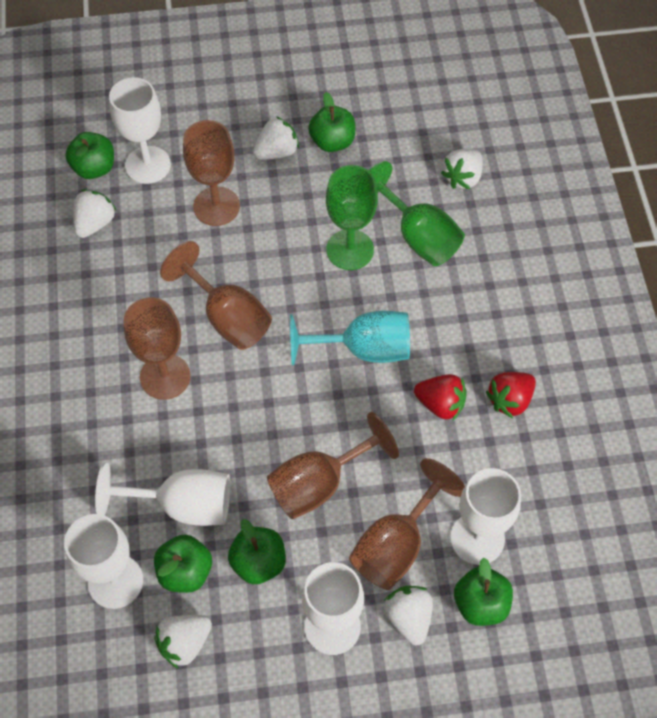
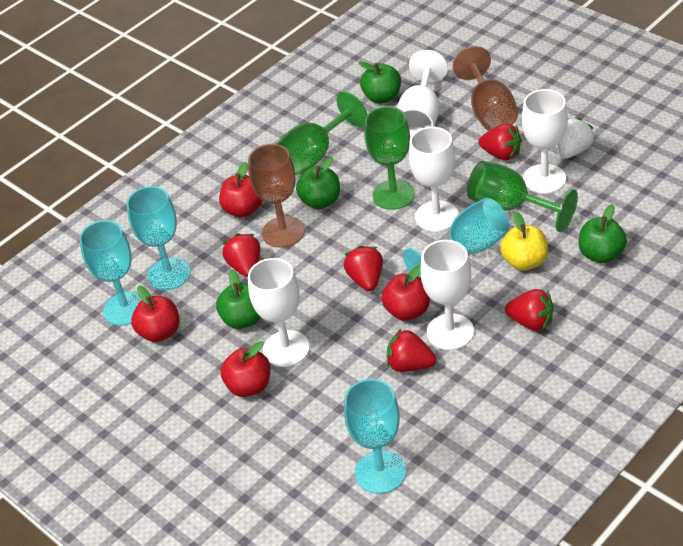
brown goblet: [123,297,191,400] [160,241,272,350] [183,120,240,226] [267,412,399,519] [349,458,465,590] = 5 -> [248,144,305,248] [453,46,518,131] = 2
green apple: [65,132,114,179] [154,535,212,593] [228,519,286,584] [308,92,355,152] [454,558,513,626] = 5 -> [216,269,261,329] [296,157,340,209] [359,62,401,104] [579,204,627,263] = 4
green goblet: [326,165,378,270] [369,161,465,266] = 2 -> [277,91,367,175] [364,106,415,210] [467,161,578,233] = 3
red apple: none = 0 -> [131,285,180,342] [219,162,262,217] [221,341,271,397] [381,264,430,321] = 4
red strawberry: [414,374,467,420] [486,372,536,418] = 2 -> [222,234,261,277] [344,246,383,291] [387,329,436,372] [479,123,522,160] [505,289,554,331] = 5
turquoise goblet: [290,311,410,365] = 1 -> [79,220,142,326] [126,186,191,290] [344,379,406,494] [403,198,510,278] = 4
white strawberry: [73,189,117,238] [154,615,212,669] [253,116,299,160] [384,586,433,645] [441,149,483,189] = 5 -> [558,118,595,159] = 1
yellow apple: none = 0 -> [500,212,548,271] = 1

